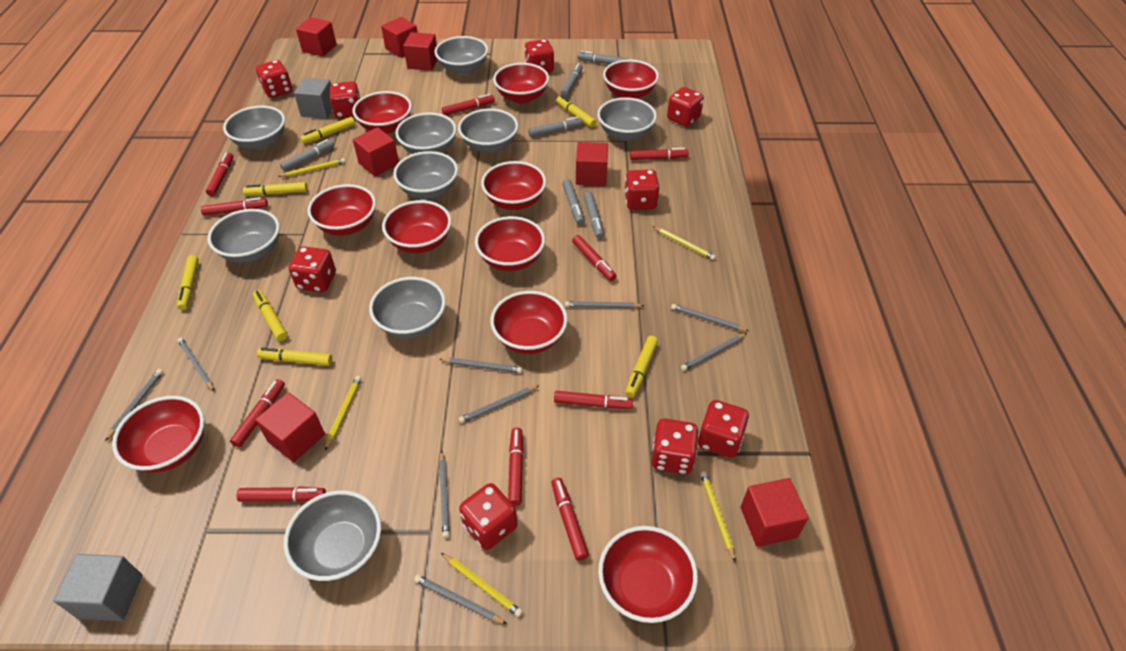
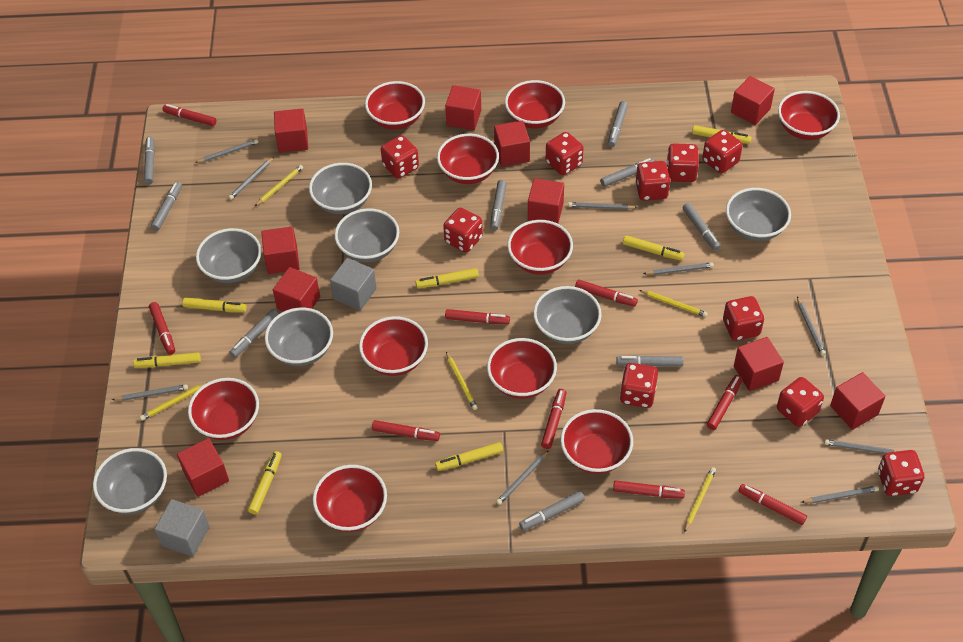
grey bowl: [208,209,280,263] [223,106,285,150] [284,490,382,581] [369,277,446,338] [393,151,458,199] [395,112,456,154] [435,36,488,75] [458,109,518,153] [597,97,657,141] = 9 -> [93,448,167,514] [196,228,262,283] [265,307,333,366] [309,163,372,214] [334,208,399,263] [533,286,602,344] [726,188,791,241] = 7
grey marker: [280,139,335,172] [528,116,583,137] [561,63,583,97] [562,179,585,225] [577,51,628,64] [584,191,604,239] = 6 -> [144,137,155,184] [151,182,182,231] [230,309,279,358] [490,180,507,230] [519,491,585,531] [600,158,654,187] [608,101,628,147] [616,355,684,367] [683,203,721,251] = 9
red cube: [255,392,325,462] [296,17,337,57] [353,127,399,176] [381,17,418,58] [403,32,437,71] [576,142,608,186] [741,478,809,547] = 7 -> [177,438,229,497] [261,227,300,274] [273,267,320,312] [274,109,308,153] [445,85,481,130] [494,121,530,167] [528,178,564,224] [731,76,775,125] [734,337,784,391] [830,372,885,430] = 10
red dice: [256,60,292,98] [289,246,336,292] [329,81,360,118] [459,483,517,550] [524,39,554,72] [624,170,659,210] [651,419,699,474] [667,87,704,127] [698,400,749,458] = 9 -> [381,135,419,179] [443,208,483,253] [546,132,583,175] [620,363,658,408] [636,161,671,201] [666,143,699,182] [702,130,743,173] [723,296,764,341] [777,377,824,427] [878,450,924,496] = 10
red marker: [201,197,268,216] [206,153,233,196] [230,379,285,447] [236,487,326,502] [442,94,495,116] [508,428,524,506] [552,478,589,561] [554,391,633,409] [572,235,617,281] [630,148,689,160] = 10 -> [149,302,175,355] [163,104,216,126] [372,420,440,441] [445,309,510,324] [541,389,566,449] [575,279,638,307] [613,480,685,499] [707,375,743,430] [738,484,807,525] = 9

